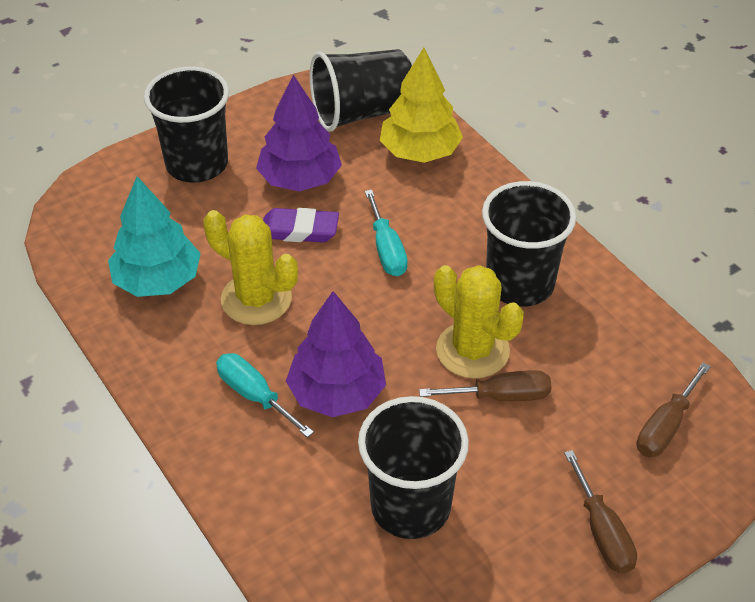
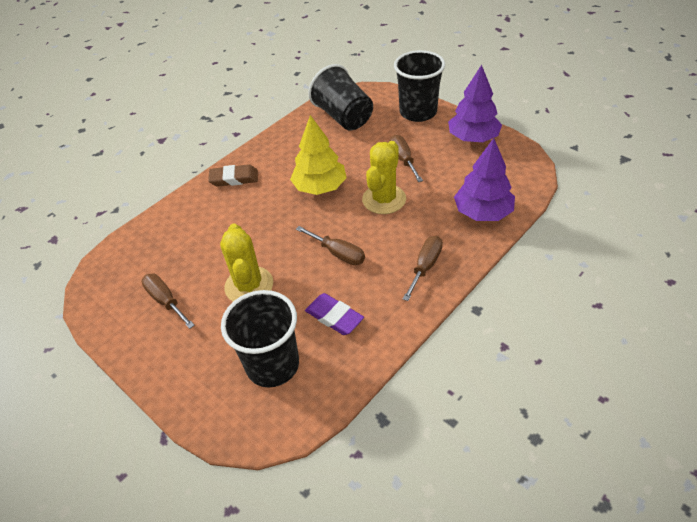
black cup: [144,66,229,183] [310,49,412,131] [358,396,469,539] [482,181,576,307] = 4 -> [221,290,299,387] [308,64,373,130] [394,50,445,122] = 3
brown eraser: none = 0 -> [208,164,258,187] = 1
brown screwdriver: [419,370,552,401] [564,450,637,573] [636,362,711,457] = 3 -> [142,273,195,329] [296,226,365,265] [390,135,423,182] [403,236,443,301] = 4
turquoise screwdriver: [216,353,314,438] [365,190,408,276] = 2 -> none = 0
turquoise tree: [108,176,201,297] = 1 -> none = 0

